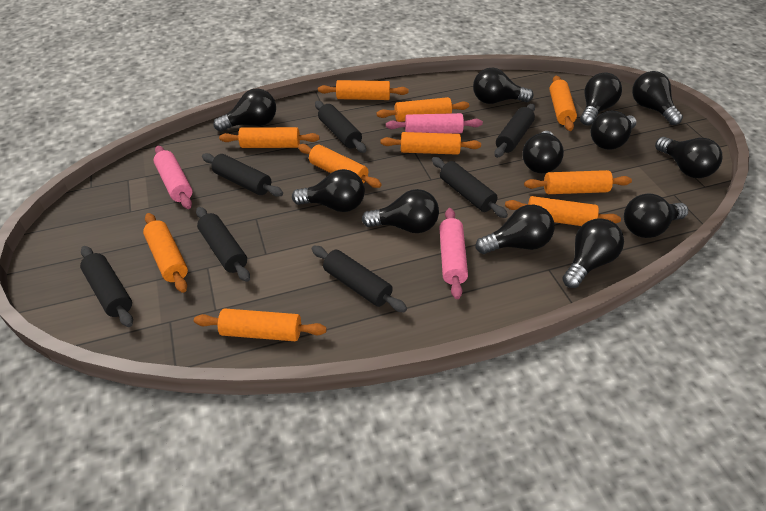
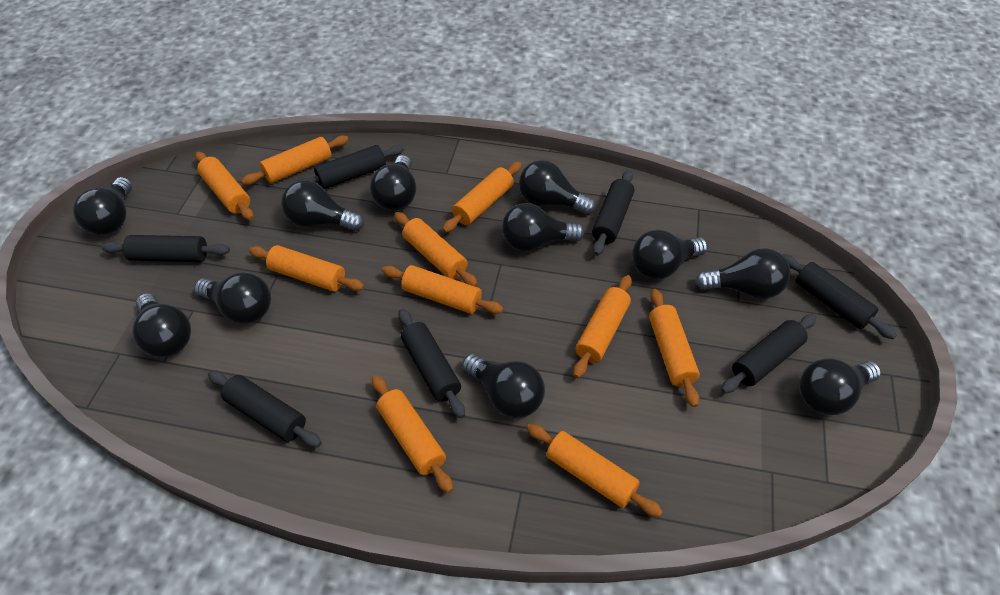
black light bulb: [213,88,276,132] [292,169,365,212] [362,189,439,233] [473,68,533,104] [476,205,554,254] [522,131,564,173] [562,218,624,288] [580,73,622,126] [590,111,636,150] [624,193,688,238] [632,71,683,125] [655,137,722,178] = 12 -> [73,177,132,235] [132,293,191,358] [194,272,271,324] [281,180,364,231] [370,155,416,211] [462,354,545,418] [502,203,585,252] [519,160,596,215] [632,230,708,279] [695,248,791,299] [799,358,881,415] = 11
pink rolling pin: [153,146,193,209] [386,113,483,134] [439,208,468,299] = 3 -> none = 0

